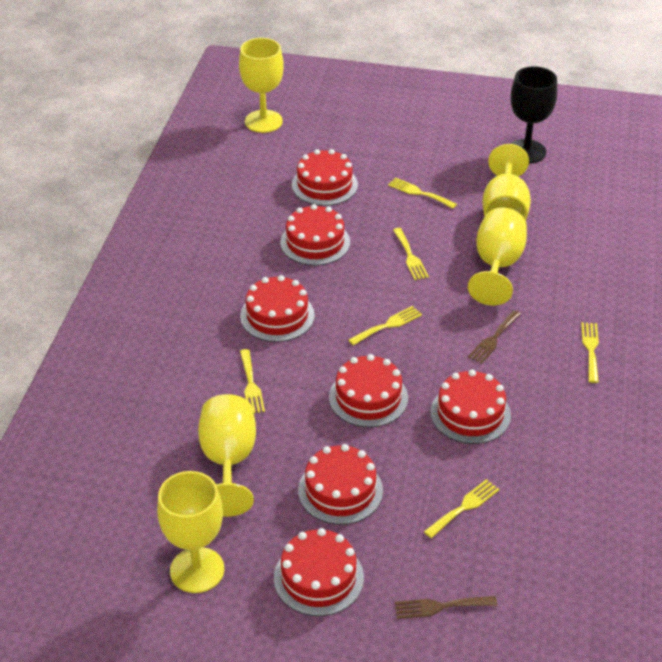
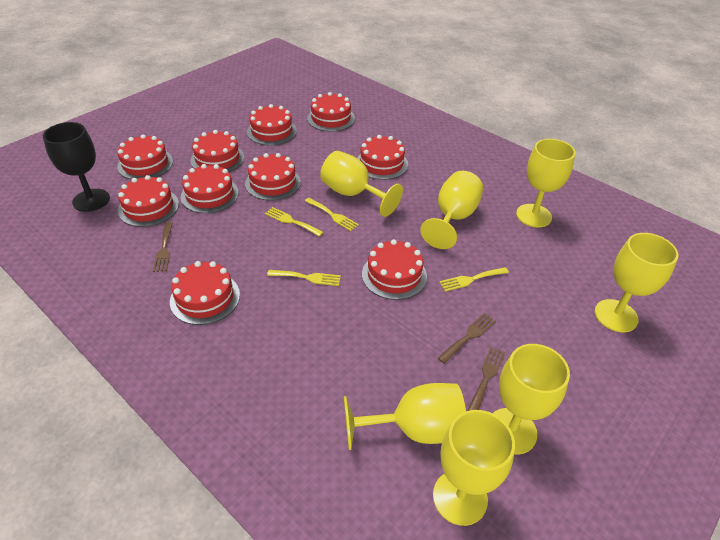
brown fork: [394,596,497,619] [468,310,521,364] = 2 -> [153,222,173,272] [438,313,496,364] [468,347,505,411] = 3
red cake: [240,275,315,342] [274,528,364,616] [280,204,350,266] [292,149,358,206] [298,444,383,525] [329,354,408,427] [430,370,511,444] = 7 -> [117,134,173,180] [118,175,179,227] [170,261,240,325] [181,164,239,213] [190,130,244,172] [245,153,301,201] [247,104,297,145] [307,92,355,132] [357,135,408,180] [362,239,427,300] = 10
yellow fork: [240,349,265,413] [348,306,422,345] [388,178,457,208] [393,228,429,280] [424,479,500,538] [581,322,599,383] = 6 -> [265,207,323,237] [267,270,341,286] [305,198,359,231] [439,267,509,292] = 4
yellow goblet: [157,471,224,593] [198,394,256,517] [239,38,284,133] [468,208,527,306] [482,144,531,221] = 5 -> [320,151,403,217] [344,383,466,450] [420,171,483,249] [433,410,515,526] [493,344,570,455] [516,139,576,227] [595,233,679,332] = 7

